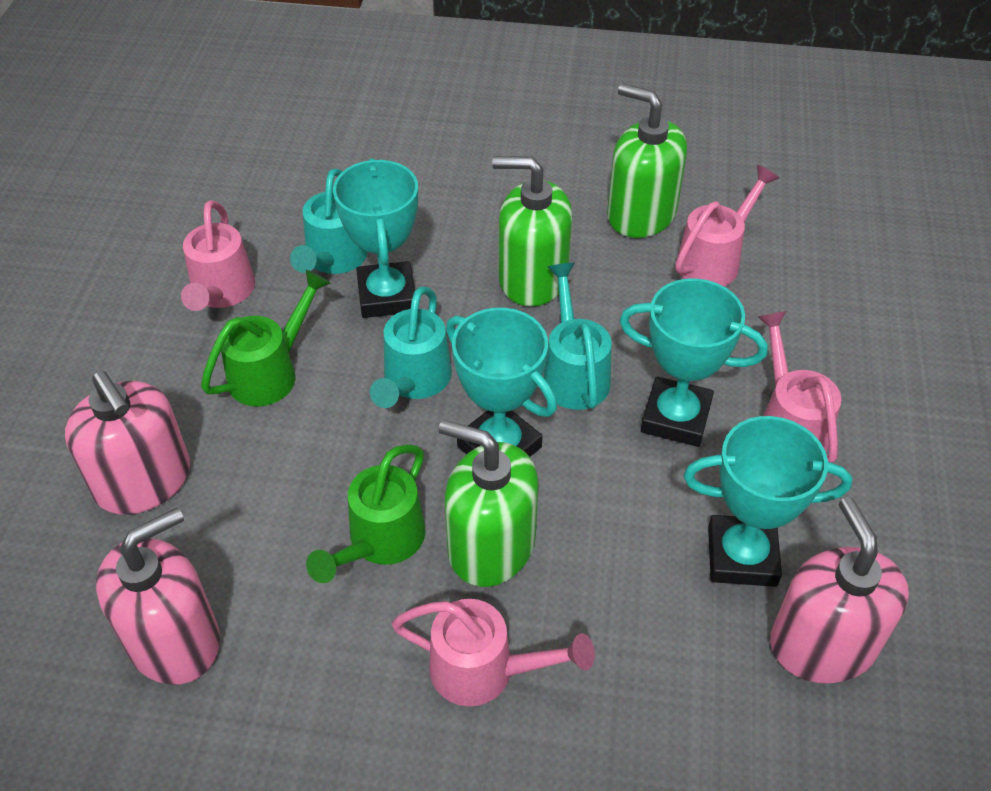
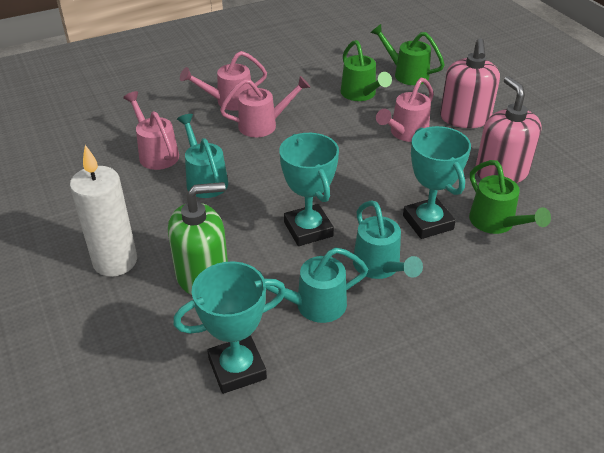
green soap dispenser: [439,420,538,587] [492,156,572,307] [607,83,687,238] = 3 -> [168,182,228,295] = 1
green watering can: [201,270,330,406] [306,444,425,583] = 2 -> [341,40,392,101] [370,24,445,85] [469,160,551,234] = 3
pink soap dispenser: [65,371,190,515] [96,507,220,685] [770,497,909,684] = 3 -> [440,38,500,128] [476,76,542,183] = 2
turquoise trophy: [333,158,418,318] [446,308,557,457] [620,278,768,447] [684,416,852,587] = 4 -> [173,261,286,394] [279,133,339,246] [403,126,471,239] = 3
white candle: none = 0 -> [70,145,137,277] = 1

